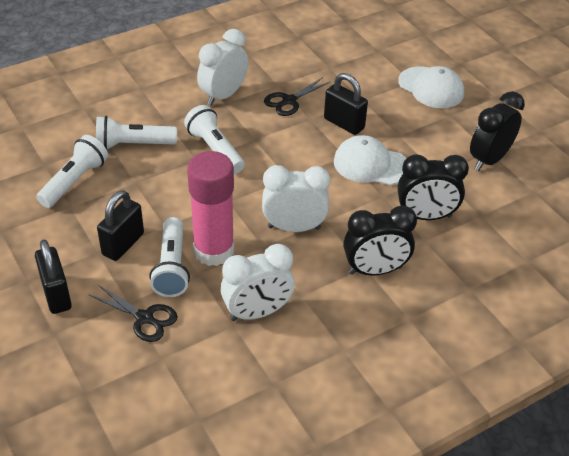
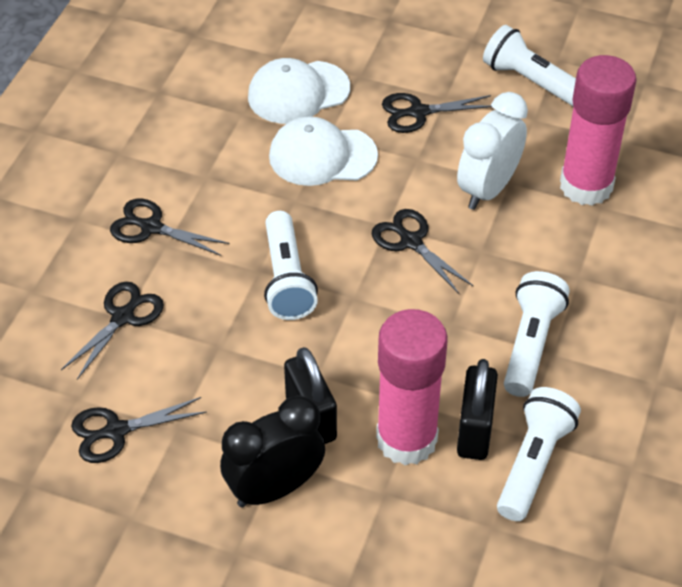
black clock: [344,206,417,276] [398,154,469,220] [470,91,525,171] = 3 -> [220,395,325,508] = 1
black padlock: [35,240,72,314] [97,190,144,261] [324,73,368,135] = 3 -> [284,347,337,444] [457,359,498,460] = 2
black scissors: [88,285,178,342] [264,77,330,116] = 2 -> [61,282,164,380] [71,397,207,463] [110,199,229,256] [372,209,474,294] [382,93,492,133] = 5
pink glue stick: [187,151,234,266] = 1 -> [376,309,448,465] [560,55,637,206] = 2
white clock: [197,29,248,106] [221,244,295,321] [262,165,330,232] = 3 -> [457,92,528,210] = 1

